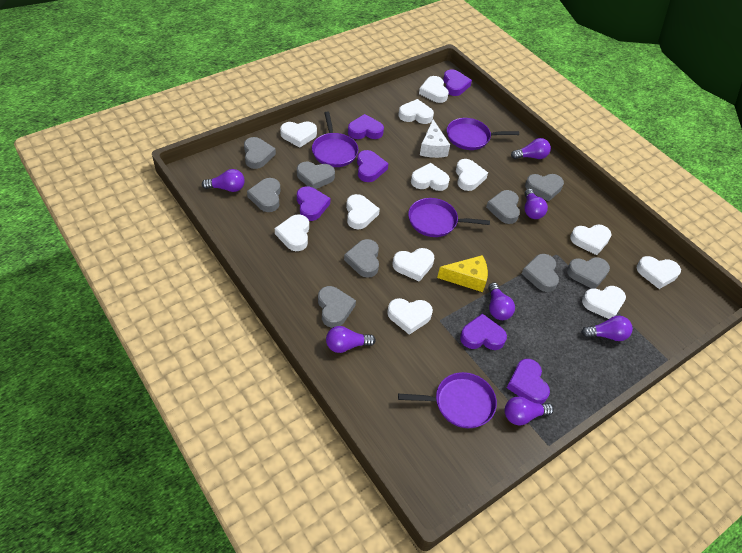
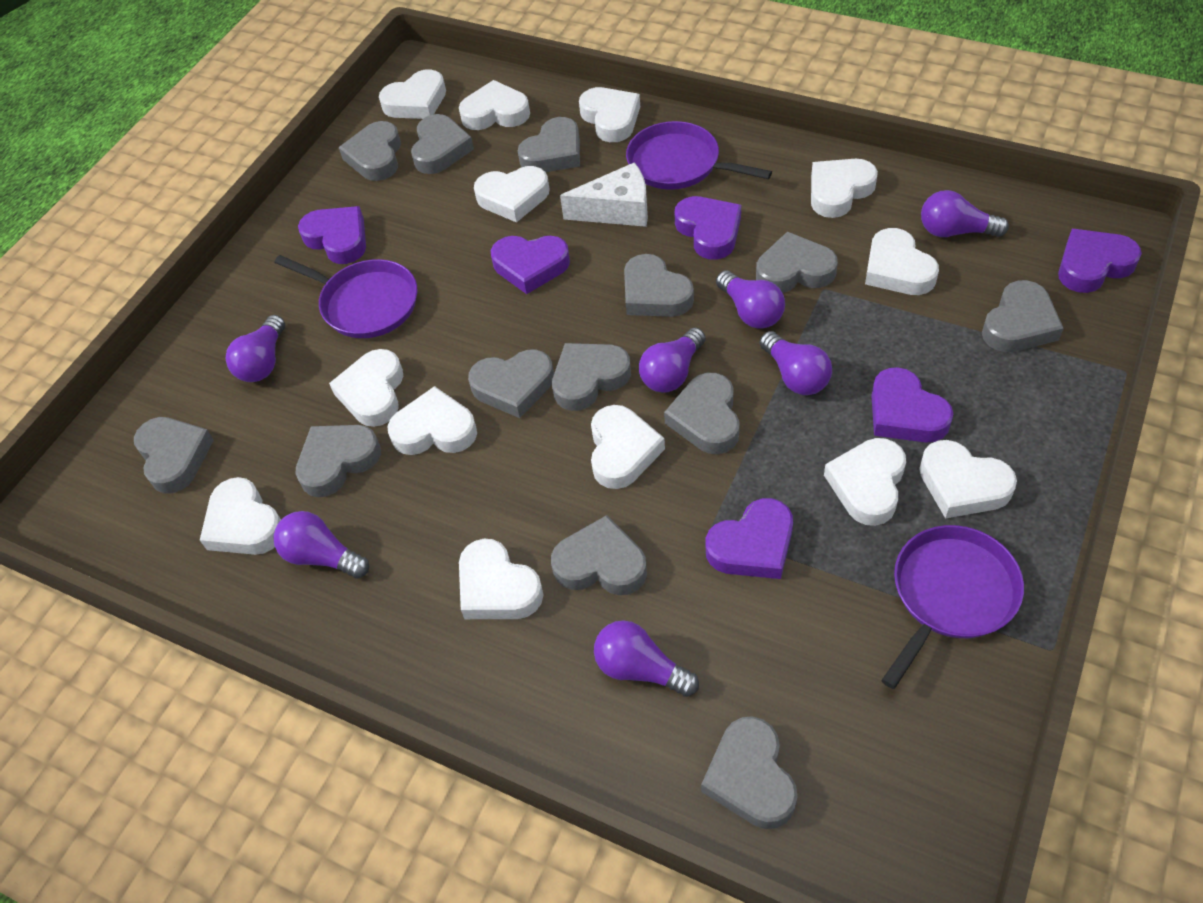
grey heart: [244,137,276,169] [247,178,281,212] [297,162,335,189] [318,286,356,328] [344,239,379,278] [486,190,520,224] [522,254,559,292] [525,174,564,202] [567,257,610,288] = 9 -> [134,417,214,494] [295,425,381,497] [339,121,401,181] [411,114,474,174] [468,349,554,418] [518,117,580,172] [551,515,647,595] [552,343,631,411] [624,254,694,317] [664,373,740,454] [701,716,798,829] [756,232,838,293] [982,280,1064,352] = 13
purple pan: [312,112,358,167] [398,372,497,428] [408,198,490,237] [447,118,519,150] = 4 -> [274,255,417,338] [626,121,772,190] [881,525,1024,689] = 3
white heart: [275,214,309,251] [280,121,317,148] [346,194,380,230] [387,298,433,335] [392,248,434,282] [398,99,434,124] [411,163,450,191] [419,76,449,103] [456,159,488,191] [570,224,612,255] [582,286,626,319] [637,256,681,289] = 12 -> [200,477,281,555] [329,349,403,427] [379,69,446,119] [387,386,477,455] [459,80,530,130] [459,539,543,619] [474,166,550,223] [579,87,640,142] [591,405,665,489] [811,159,878,218] [824,438,906,526] [865,228,939,295] [919,440,1017,518] = 13
yellow cheese: [437,255,488,292] = 1 -> none = 0

